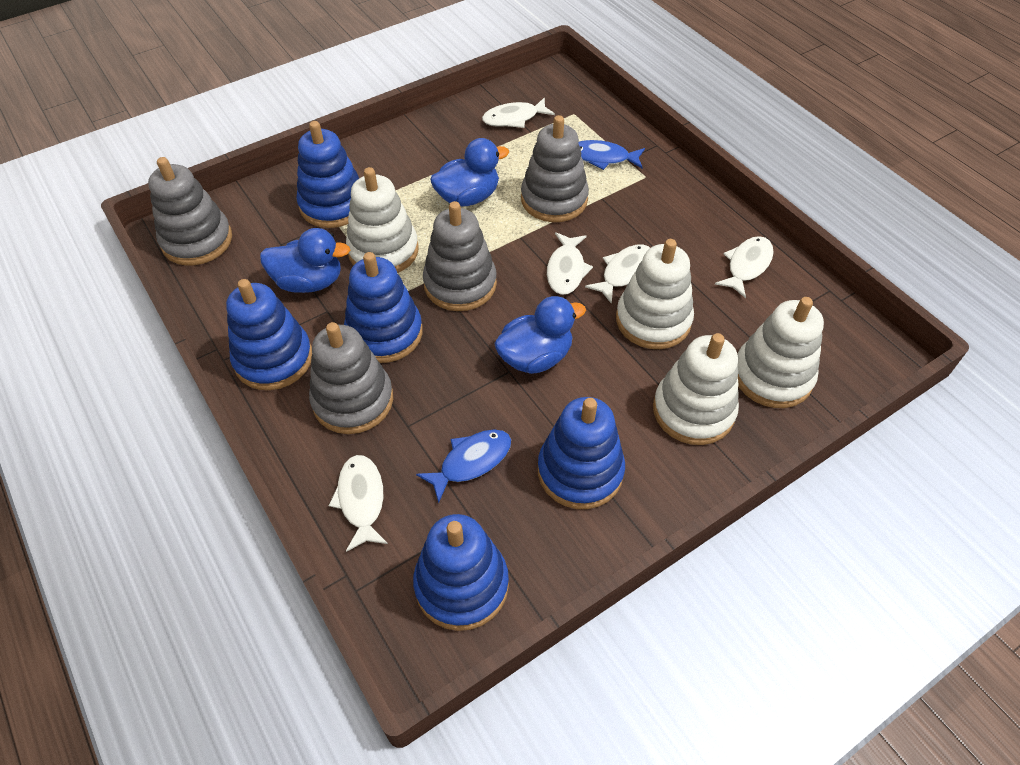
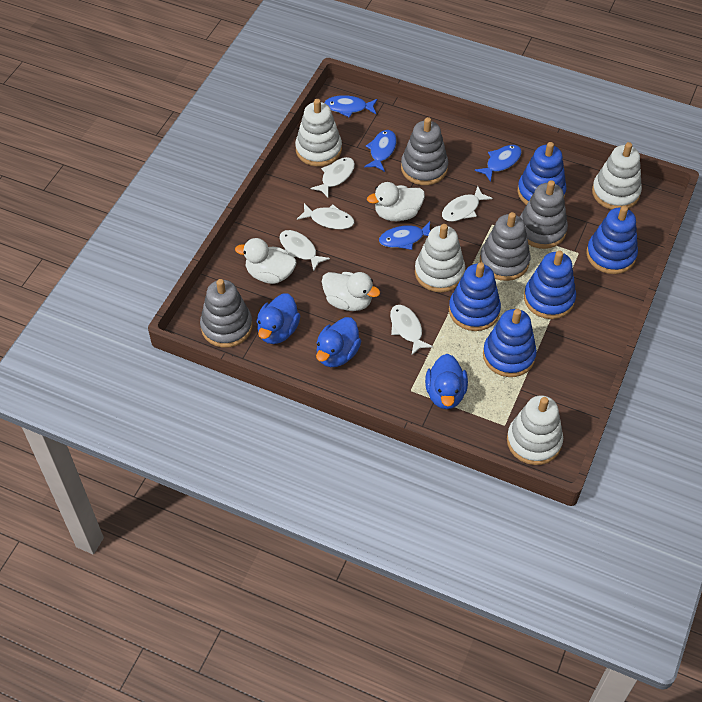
blue fish: [416,429,511,503] [578,140,645,170] = 2 -> [325,95,378,117] [364,130,396,172] [379,222,430,250] [475,145,522,182] = 4
white duck: none = 0 -> [235,238,296,284] [322,272,380,311] [367,182,425,221] = 3

